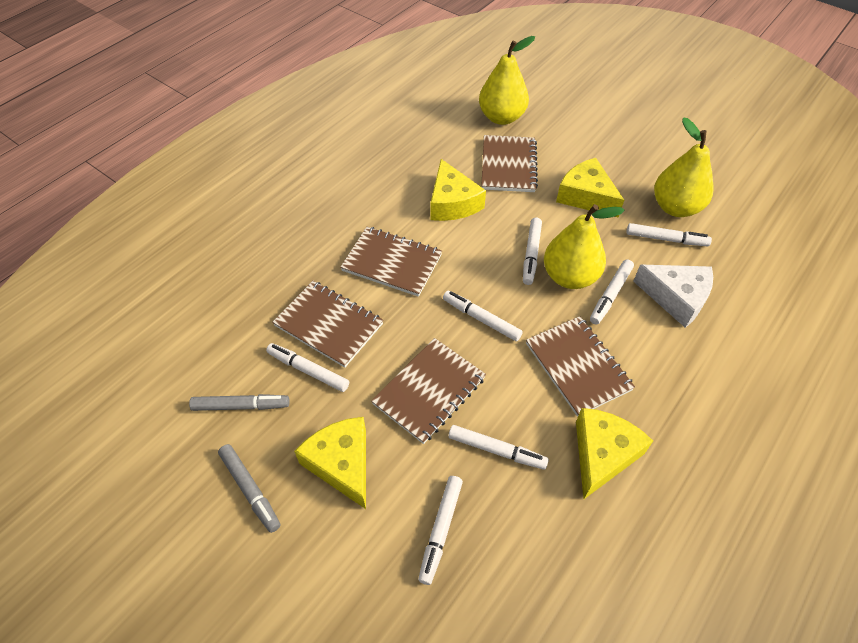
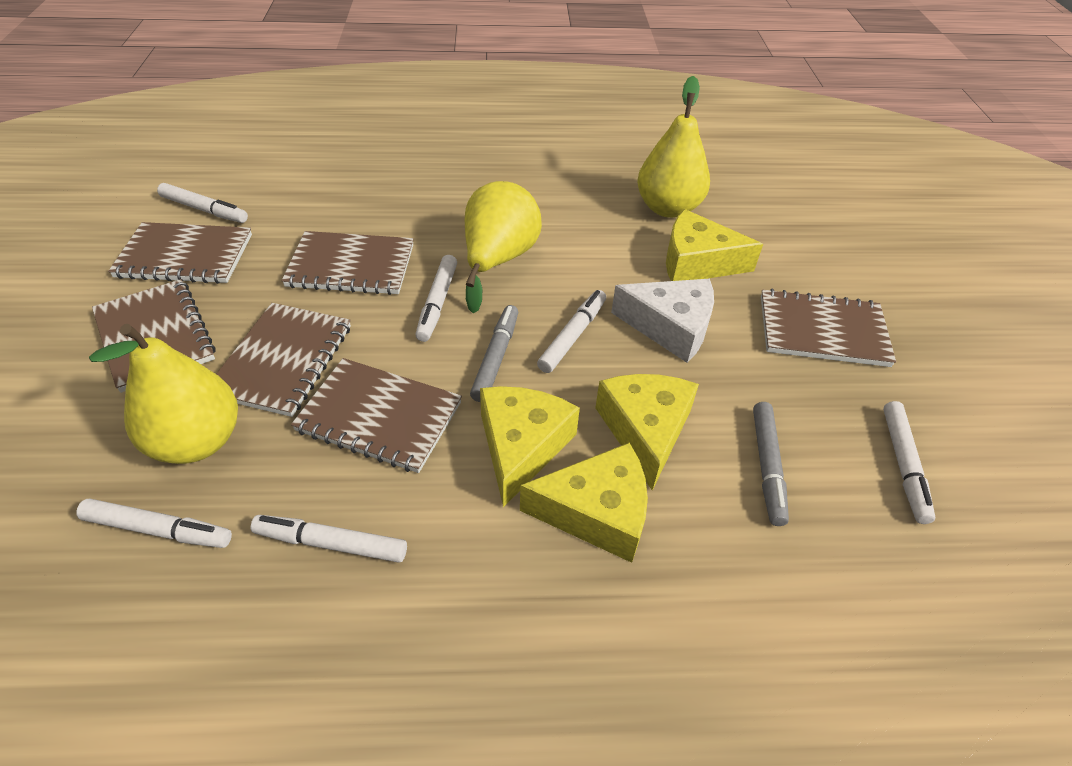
brown notebook: [272,281,383,368] [340,227,442,297] [371,338,486,444] [481,135,538,192] [526,316,635,417] = 5 -> [92,279,216,393] [108,222,252,284] [217,303,351,417] [282,231,414,295] [291,358,462,473] [761,289,896,367] = 6
white marker: [266,343,349,392] [418,476,463,585] [443,291,523,341] [448,425,549,470] [523,218,542,285] [590,260,634,325] [627,223,712,246] = 7 -> [76,499,232,548] [157,183,248,223] [251,515,407,563] [415,255,457,342] [537,290,606,373] [883,401,935,524] = 6

